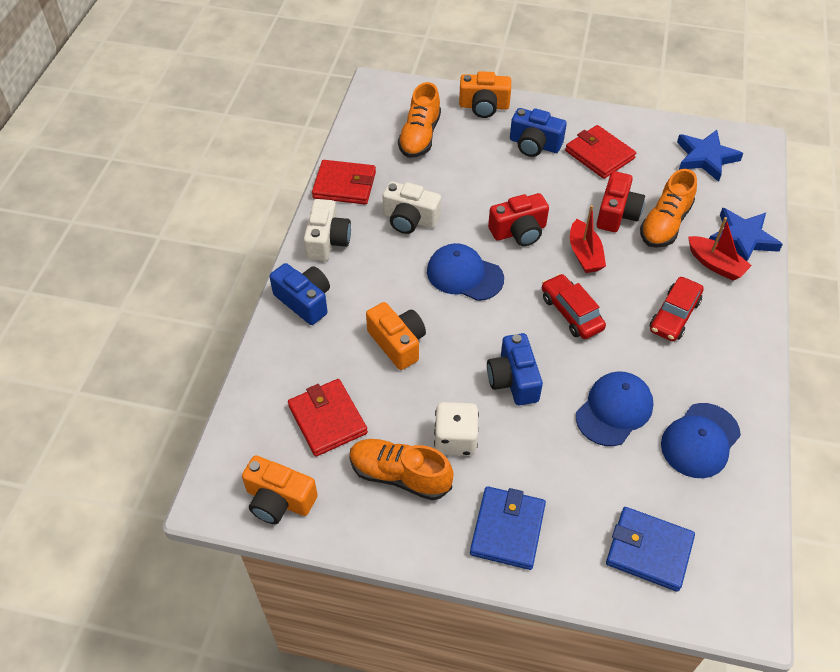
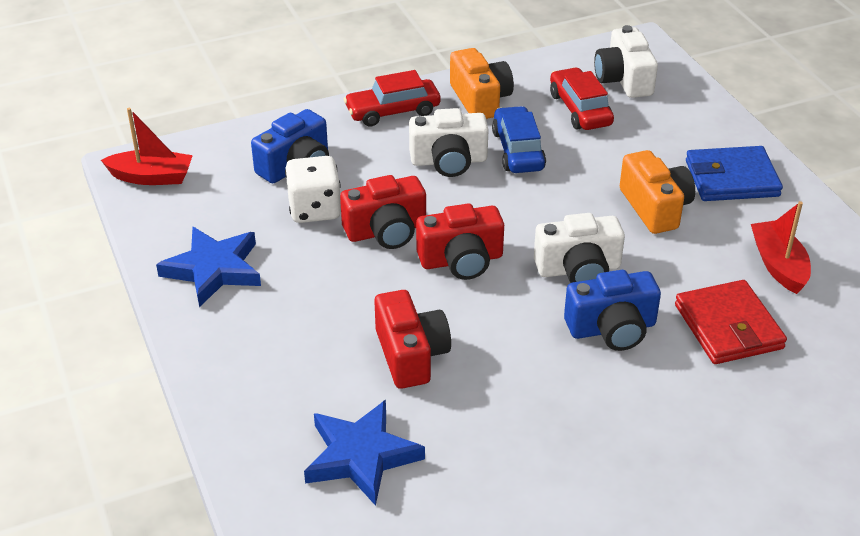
blue camera: [269,263,330,325] [487,333,543,405] [510,108,567,157] = 3 -> [251,109,329,183] [564,270,661,351] = 2
blue cap: [427,243,504,301] [576,371,654,446] [661,403,741,478] = 3 -> none = 0
blue car: none = 0 -> [492,106,546,173] = 1
blue wallet: [470,486,546,570] [606,507,695,592] = 2 -> [686,146,783,201] = 1
orange camera: [242,455,318,524] [366,302,426,370] [459,71,511,118] = 3 -> [450,48,514,119] [620,150,695,234] = 2
orange shoe: [349,439,454,500] [398,82,441,158] [640,169,697,248] = 3 -> none = 0
red camera: [488,193,549,246] [597,171,645,232] = 2 -> [340,175,426,249] [374,290,451,389] [416,204,504,280] = 3
red wallet: [288,379,368,457] [312,160,376,205] [565,125,636,179] = 3 -> [675,280,787,364] = 1
white camera: [304,199,351,261] [382,182,441,234] = 2 -> [409,108,489,177] [534,213,625,283] [594,25,658,98] = 3

